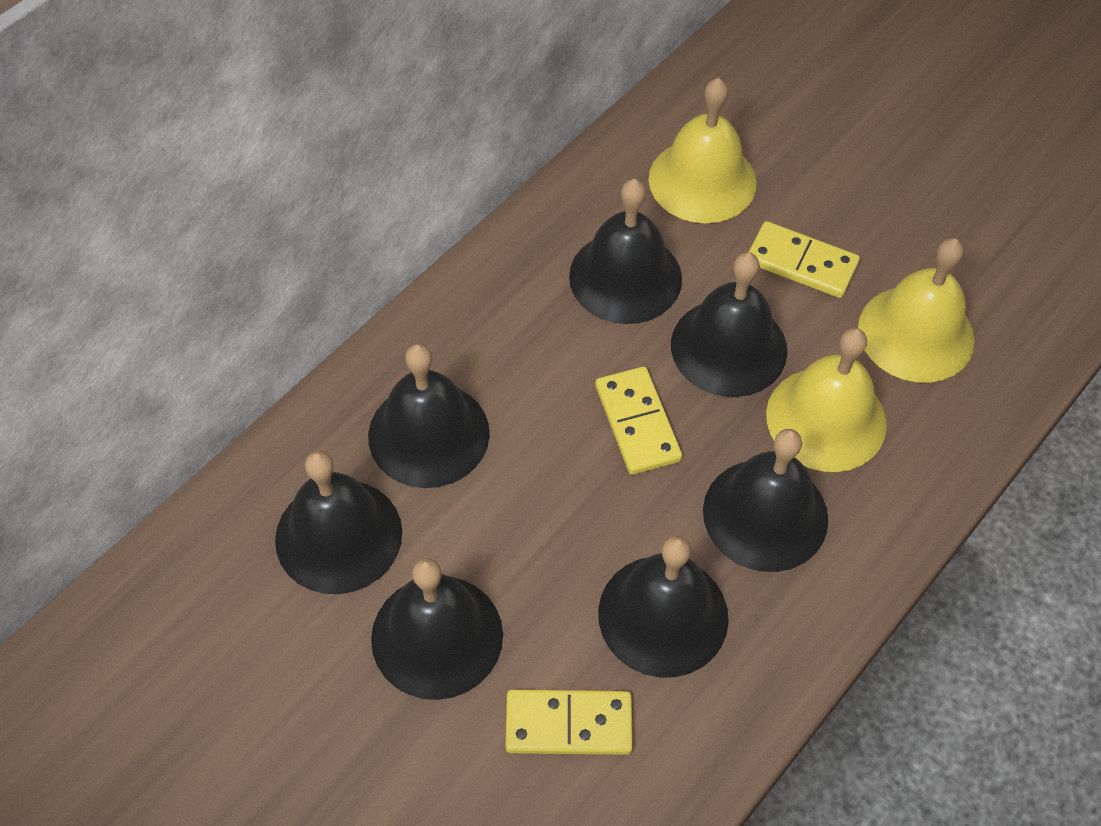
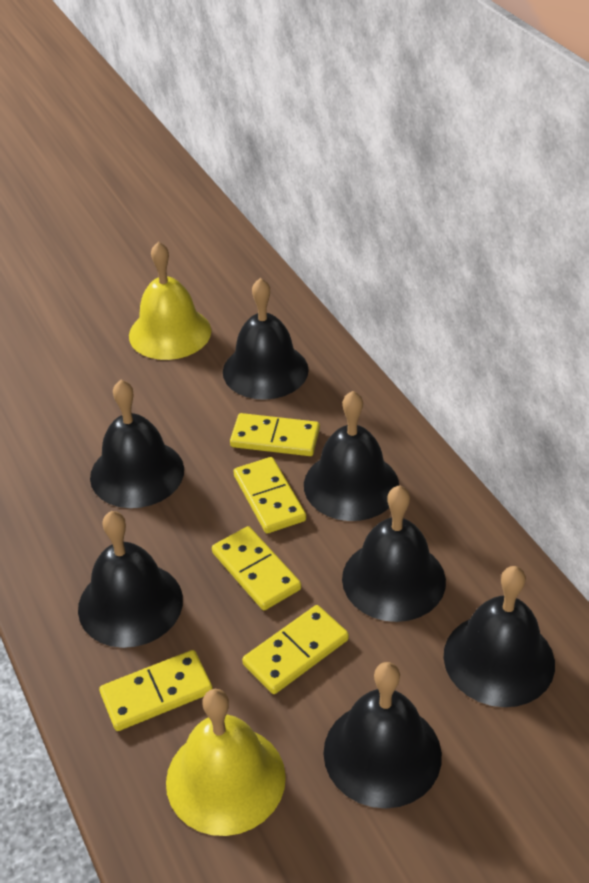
yellow bell: [649,78,757,223] [766,328,887,472] [858,238,975,383] = 3 -> [129,242,211,360] [166,689,286,836] = 2
yellow domino: [505,690,633,755] [595,367,682,475] [749,221,860,298] = 3 -> [99,650,213,731] [212,526,301,610] [230,413,320,456] [234,457,306,534] [242,605,349,694] = 5

